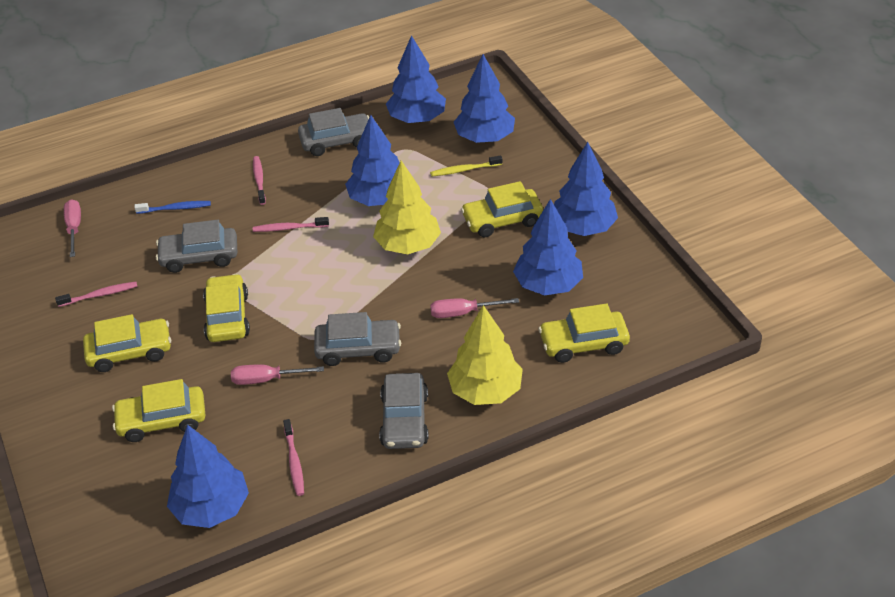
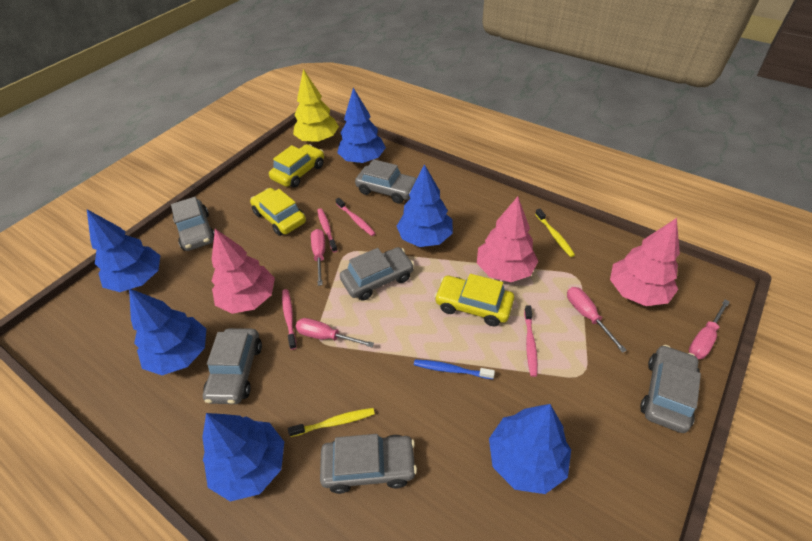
grey car: [156,220,237,273] [298,108,369,156] [314,312,401,366] [379,373,429,449] = 4 -> [171,197,215,251] [203,328,262,404] [320,434,417,494] [340,247,414,300] [355,159,417,204] [640,345,701,433] = 6
pink screwdriver: [64,199,81,257] [231,364,324,385] [430,298,519,318] = 3 -> [296,318,374,347] [311,229,325,286] [567,287,627,353] [689,300,730,359] = 4
pink tree: none = 0 -> [212,229,275,314] [477,197,538,282] [610,218,680,306] = 3
yellow car: [83,314,171,372] [112,379,205,442] [203,274,250,342] [461,181,543,237] [538,303,630,363] = 5 -> [250,188,306,236] [269,144,324,188] [434,274,514,326] = 3
yellow toothbrush: [430,155,502,177] = 1 -> [288,408,375,437] [535,209,575,257] = 2
yellow tree: [373,161,441,254] [447,305,523,405] = 2 -> [293,69,339,143] = 1

